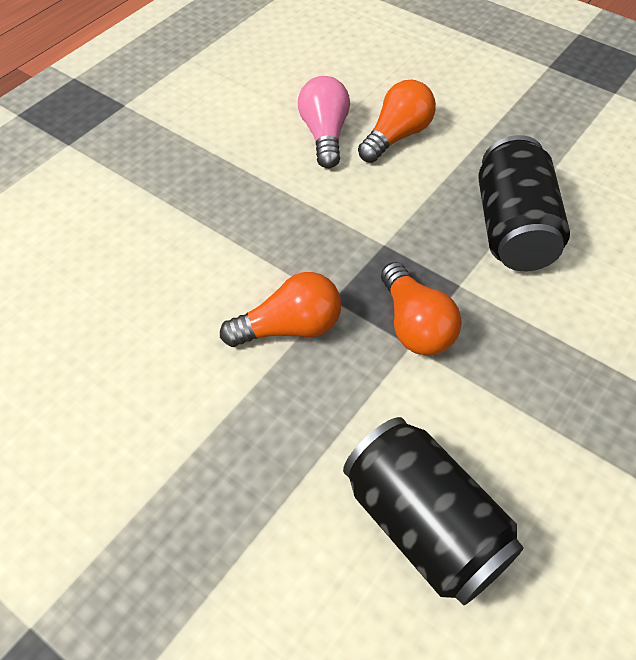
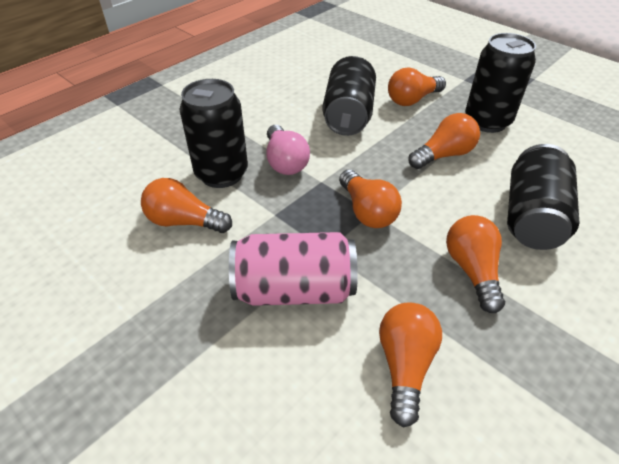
black can: [343,417,524,605] [478,135,570,271] = 2 -> [179,79,248,188] [322,56,376,136] [465,33,536,133] [507,144,579,250] = 4
orange light bulb: [220,272,341,347] [358,80,436,163] [381,262,462,356] = 3 -> [141,178,232,233] [339,170,402,228] [379,303,442,427] [388,67,446,106] [409,113,480,169] [446,215,505,313] = 6
pink can: none = 0 -> [229,232,358,306] = 1

